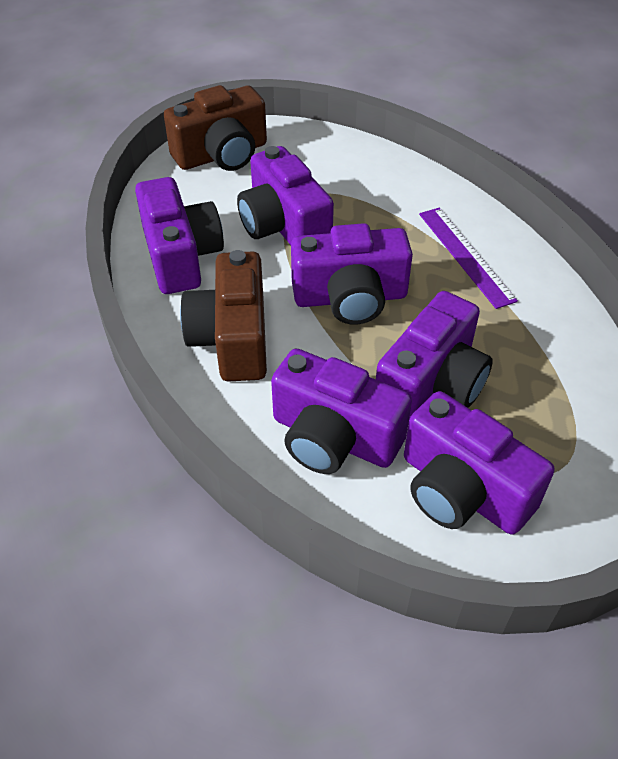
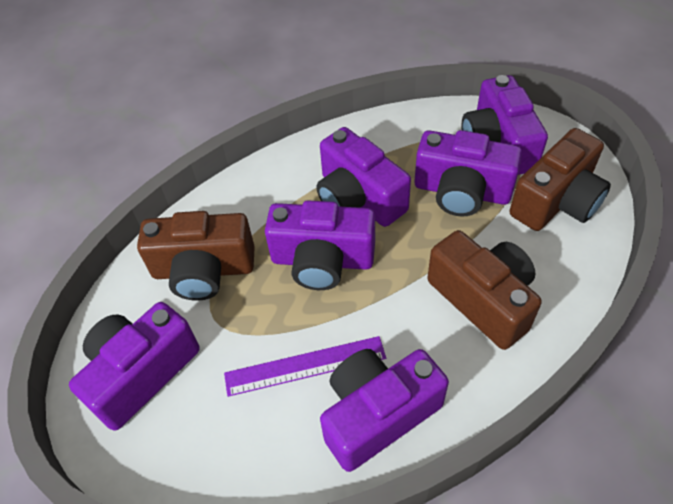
brown camera: [164,85,267,171] [180,250,267,382] = 2 -> [137,211,255,301] [427,230,542,350] [509,128,611,231] = 3

